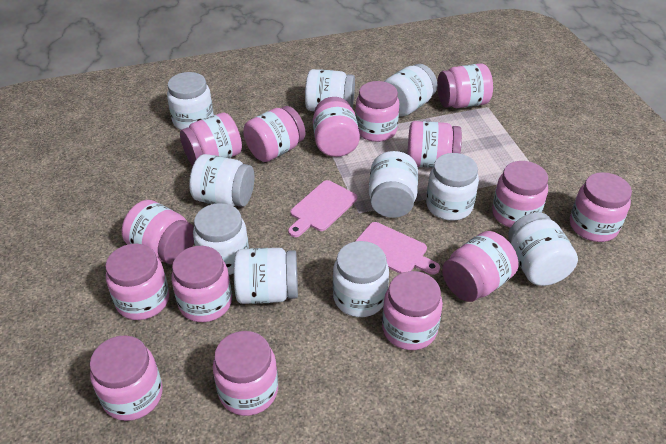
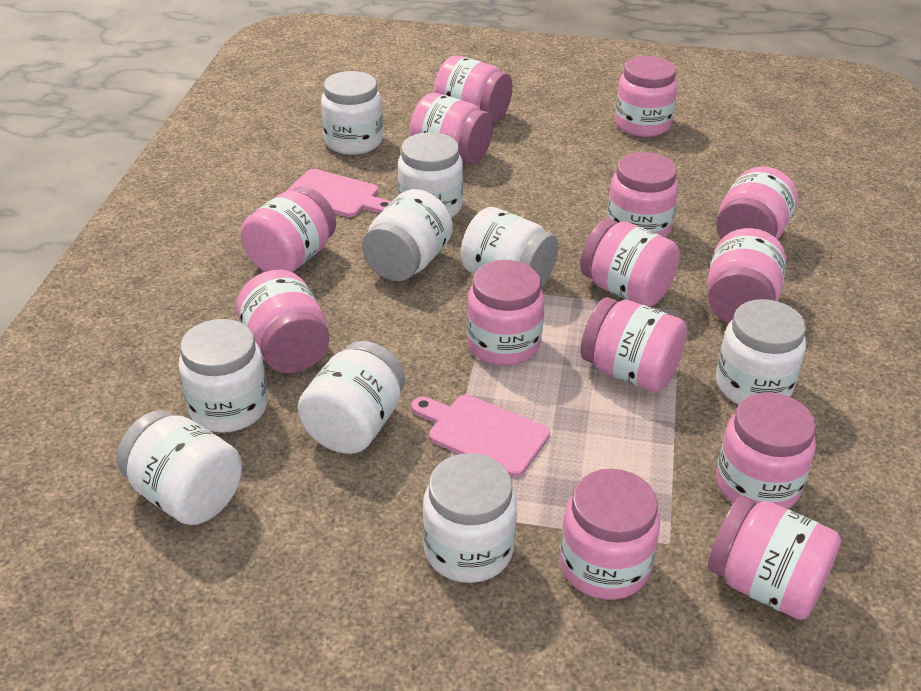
pink jar: [90,335,163,421] [105,244,169,320] [122,200,194,265] [171,246,232,322] [180,113,242,165] [213,331,278,416] [243,106,305,162] [313,97,360,157] [355,81,399,142] [382,271,443,350] [407,121,462,168] [437,63,493,108] [442,231,519,302] [492,161,548,228] [570,172,632,242] = 15 -> [236,270,329,373] [241,186,336,272] [410,93,493,164] [434,55,513,123] [467,260,544,366] [560,469,660,600] [580,219,680,307] [580,297,687,392] [607,152,678,238] [615,56,678,137] [707,228,786,323] [708,496,841,620] [716,166,798,240] [716,392,816,509] = 14
white jar: [167,72,214,130] [189,154,254,207] [193,203,249,275] [234,248,298,304] [305,69,355,111] [333,241,389,317] [369,151,418,218] [384,64,438,116] [426,153,479,221] [508,212,578,286] = 10 -> [117,410,242,525] [179,319,268,433] [297,341,405,454] [321,71,383,155] [362,189,453,281] [398,132,463,218] [423,453,517,583] [461,207,559,288] [716,299,806,404] = 9

